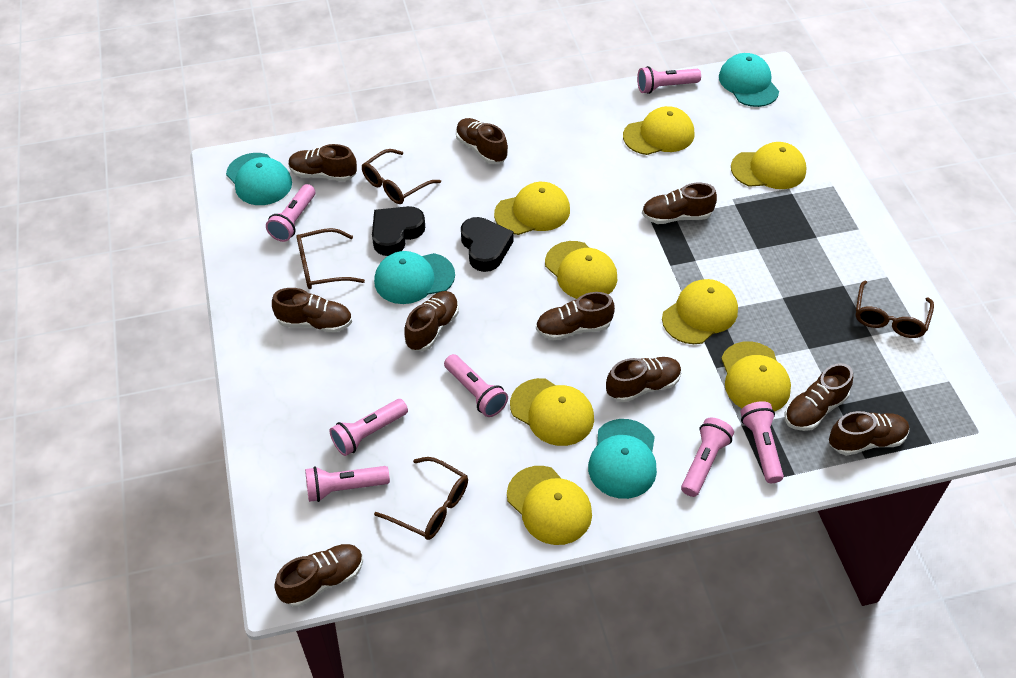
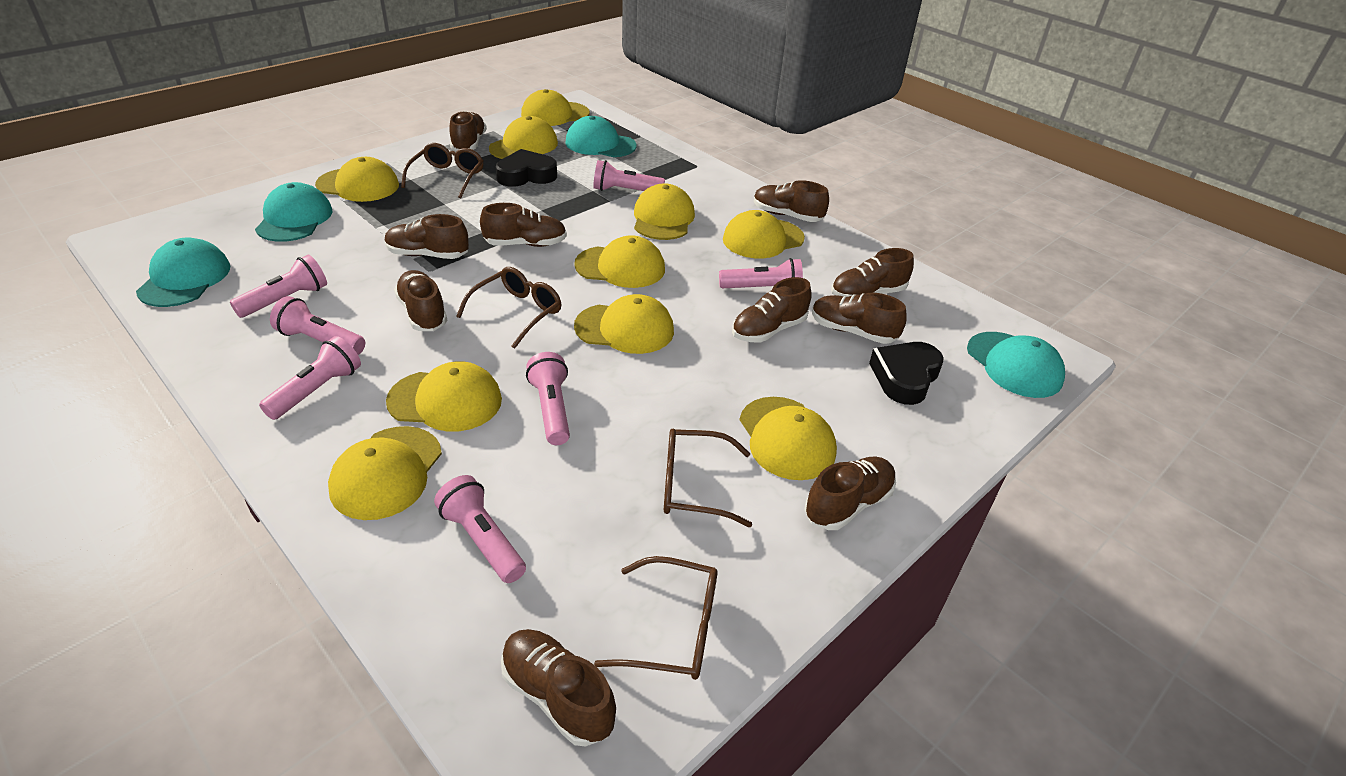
yellow cap: [494,182,570,235] [507,466,592,545] [510,378,594,446] [545,241,617,299] [623,106,694,155] [662,279,738,344] [721,341,791,412] [731,142,807,189] = 8 -> [315,157,399,202] [328,426,442,520] [386,361,502,432] [489,116,558,159] [521,89,590,126] [574,235,665,288] [574,294,674,354] [634,183,695,240] [723,210,805,258] [740,397,837,480] = 10

